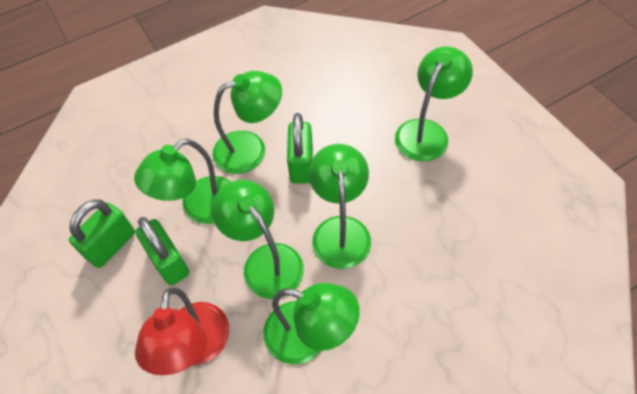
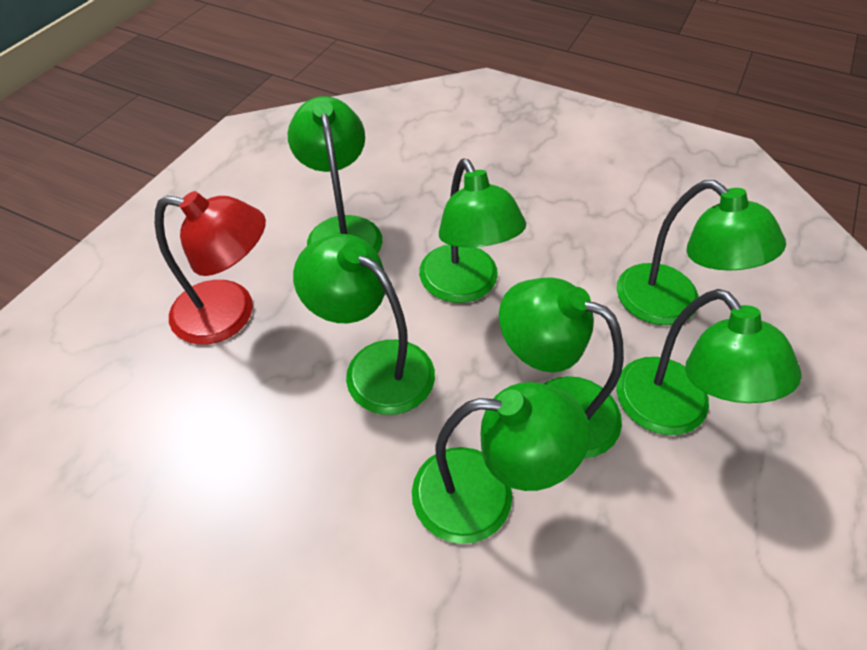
green lamp: [134,139,231,224] [212,71,282,174] [212,180,304,299] [263,283,360,364] [309,144,371,269] [395,46,473,162] = 6 -> [288,96,382,254] [293,234,435,415] [412,382,590,544] [419,158,526,303] [499,277,624,459] [616,289,802,435] [617,180,786,325] = 7
green padlock: [69,199,135,268] [135,217,189,286] [287,113,313,184] = 3 -> none = 0

